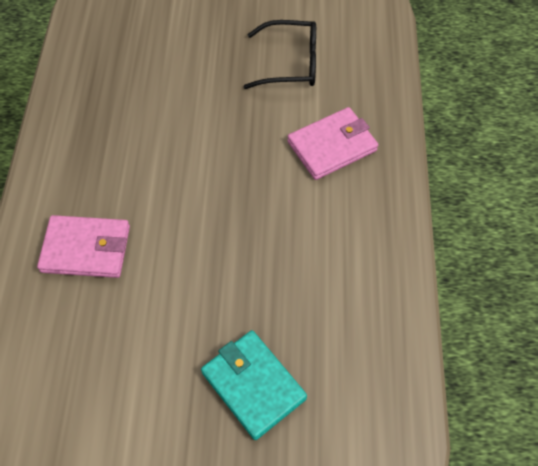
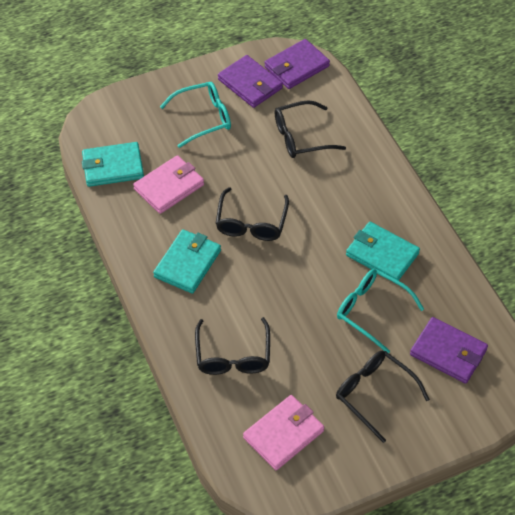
black glasses: [244,20,316,89] = 1 -> [195,317,270,375] [216,187,289,241] [274,100,346,158] [336,351,430,443] = 4
purple wallet: none = 0 -> [218,55,283,108] [265,39,330,89] [410,317,488,384] = 3
turquoise glasses: none = 0 -> [160,82,231,148] [337,269,424,353] = 2
turquoise wallet: [201,330,307,440] = 1 -> [82,142,144,187] [153,229,221,294] [346,222,420,281] = 3

